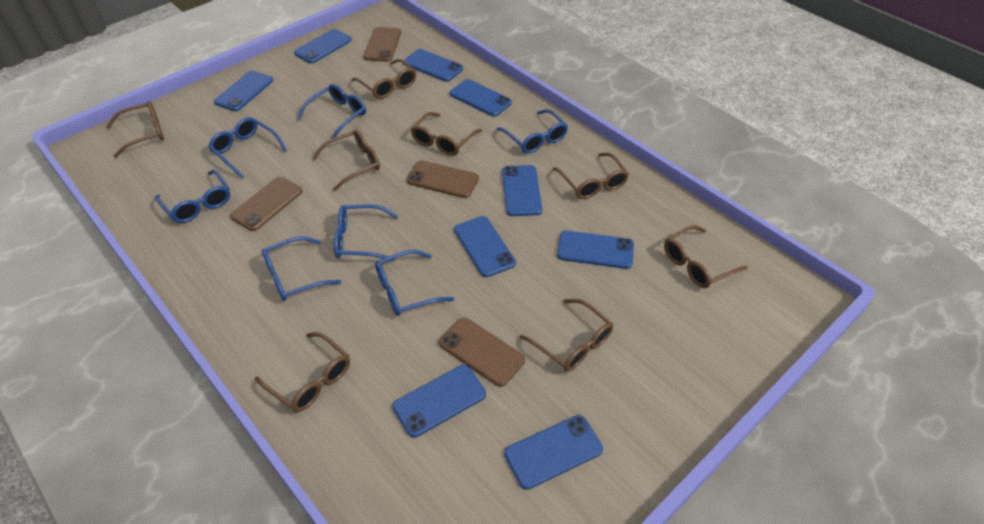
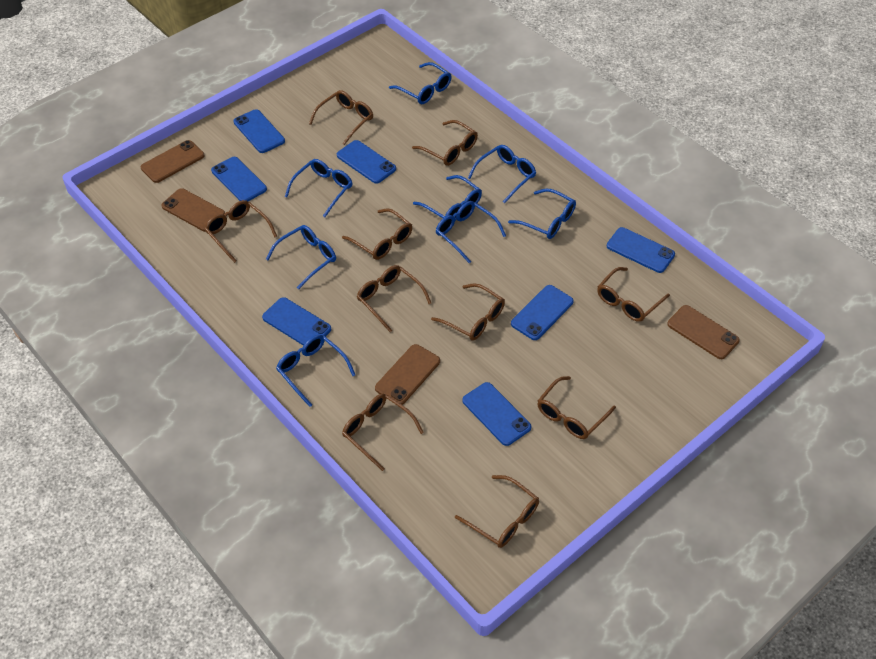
blue glasses: [155,170,230,223] [208,117,287,178] [262,237,341,301] [298,84,366,139] [334,204,399,262] [375,250,455,316] [496,109,568,154] = 7 -> [266,225,336,289] [276,335,355,407] [285,159,353,217] [389,62,452,104] [413,175,482,221] [436,201,506,263] [468,145,536,203] [508,189,576,239] = 8
blue phone: [214,70,273,111] [294,29,352,63] [392,365,486,438] [404,49,463,82] [450,79,512,117] [454,216,516,277] [502,165,542,216] [504,415,603,490] [557,230,634,269] = 9 -> [211,157,267,201] [233,109,285,153] [262,297,331,346] [337,140,396,184] [462,382,531,446] [511,285,574,340] [607,227,675,273] = 7
brown glasses: [106,101,164,158] [255,332,350,412] [313,129,380,191] [352,59,416,99] [411,112,482,156] [520,299,613,372] [553,153,629,199] [664,225,748,288] = 8 -> [205,200,277,263] [309,90,373,145] [342,208,412,260] [342,394,424,471] [357,265,431,332] [412,120,478,166] [431,283,505,341] [455,475,539,548] [537,376,616,439] [597,267,670,322] = 10

